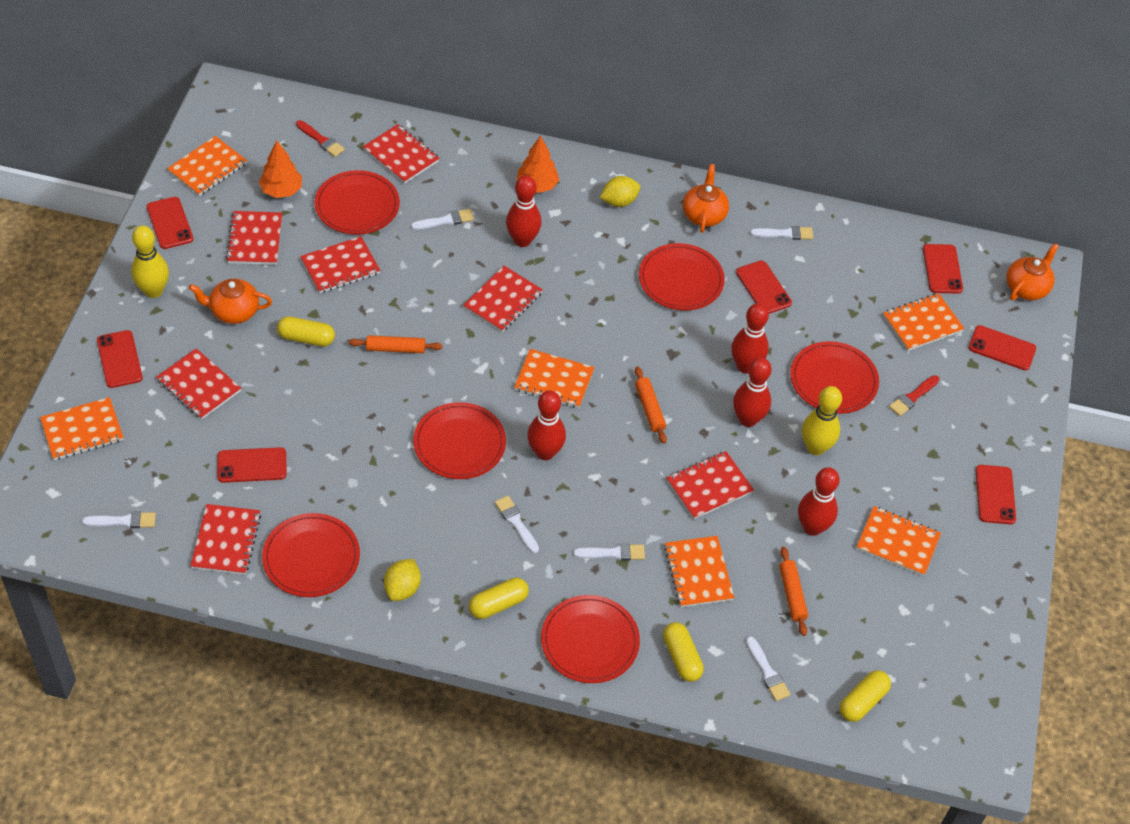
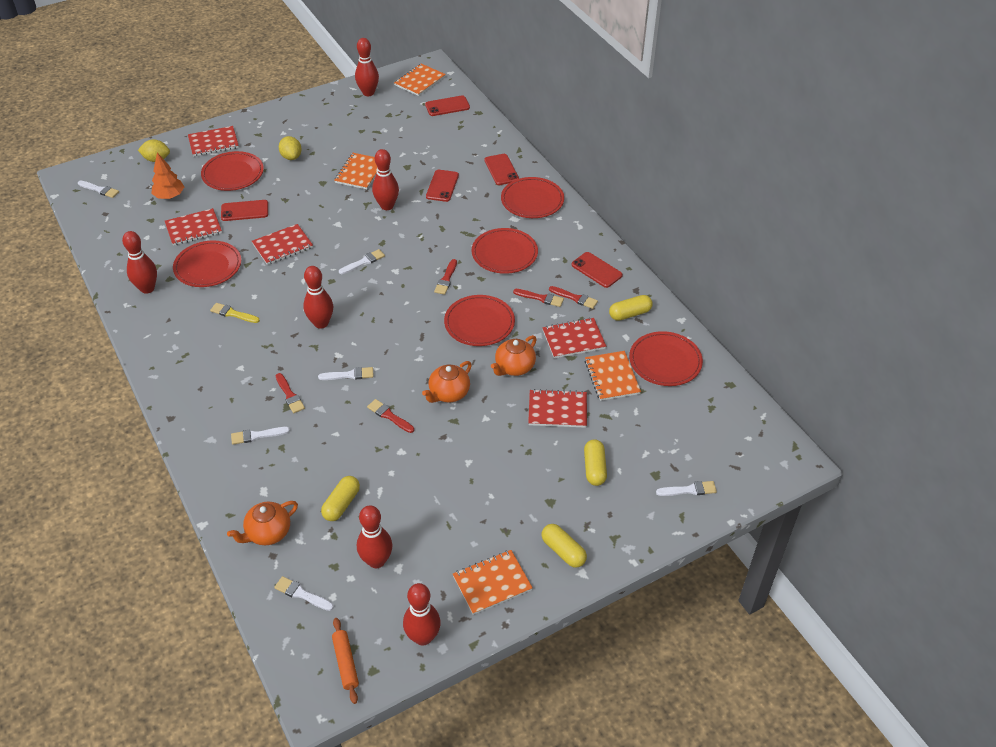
orange notebook: [40,397,124,460] [167,136,247,196] [514,349,595,408] [664,536,734,607] [856,506,941,576] [883,293,965,351] = 6 -> [334,153,377,189] [394,64,446,96] [453,550,533,615] [584,351,641,401] = 4
orange rolling pin: [349,335,443,353] [635,367,667,444] [779,547,808,636] = 3 -> [332,618,359,704] = 1
orange tree: [259,140,302,198] [517,136,559,193] = 2 -> [151,153,184,199] = 1
red bowling pin: [506,175,542,247] [527,390,566,460] [731,303,769,373] [733,357,772,427] [798,467,840,536] = 5 -> [122,231,157,294] [303,266,333,329] [355,38,379,96] [357,505,392,568] [372,149,399,210] [403,583,441,646] = 6
red brush: [296,120,345,157] [889,375,940,416] = 2 -> [276,373,305,413] [367,399,414,433] [434,259,457,295] [513,289,564,307] [549,286,598,309] = 5
red notebook: [156,348,241,420] [190,504,261,575] [226,211,282,265] [300,236,380,293] [363,124,440,184] [463,266,543,332] [667,451,754,519] = 7 -> [165,208,222,246] [188,126,239,156] [252,224,313,265] [528,389,587,428] [542,318,606,358] = 5
red phone: [97,330,143,388] [147,197,193,249] [217,447,287,483] [736,260,792,314] [923,244,963,293] [968,325,1036,370] [975,465,1016,524] = 7 -> [221,200,268,221] [425,95,470,116] [426,170,459,202] [484,154,519,185] [571,252,623,288] = 5
yellow bowling pin: [131,225,169,298] [802,386,842,455] = 2 -> none = 0
yellow brush: none = 0 -> [210,303,260,323] = 1

